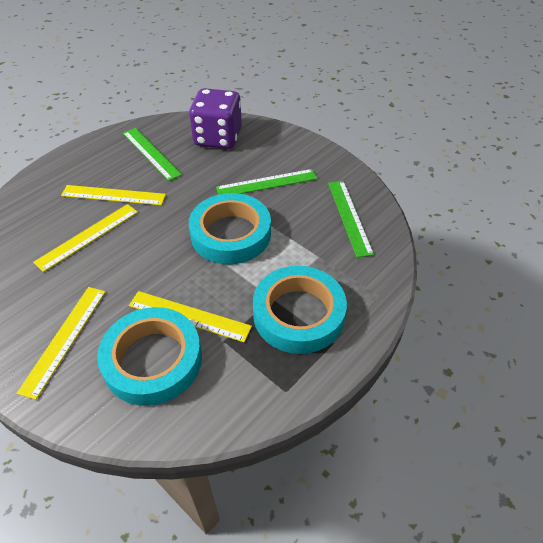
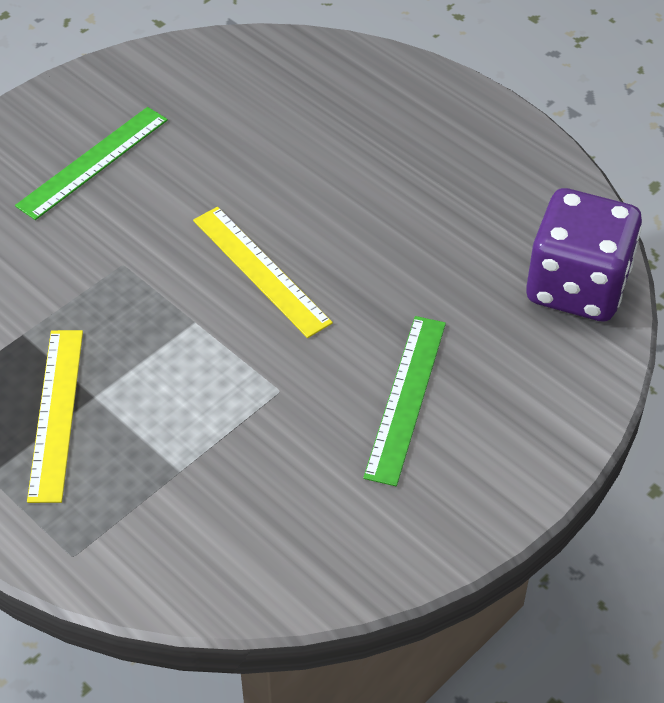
green ruler: [123,128,182,181] [216,169,317,195] [328,181,374,258] = 3 -> [15,107,168,220] [363,316,446,486] = 2
turquoise tape: [97,307,202,406] [189,193,271,265] [253,266,347,354] = 3 -> none = 0
yellow ruler: [17,287,105,400] [33,204,138,272] [61,185,166,205] [129,291,252,342] = 4 -> [27,330,83,503] [193,207,333,338] = 2

